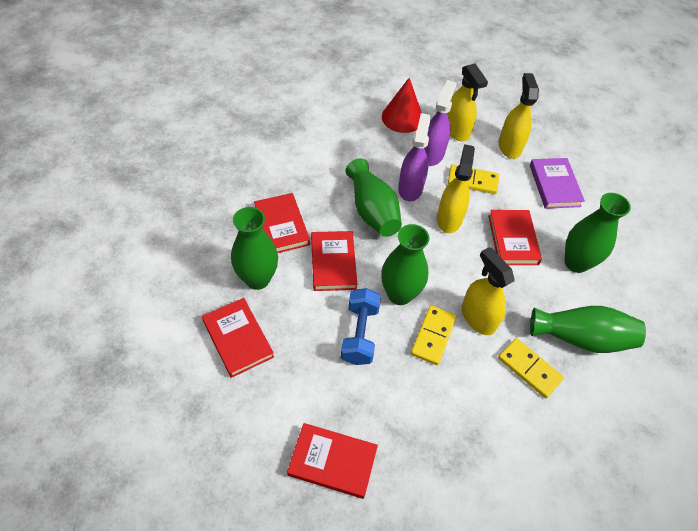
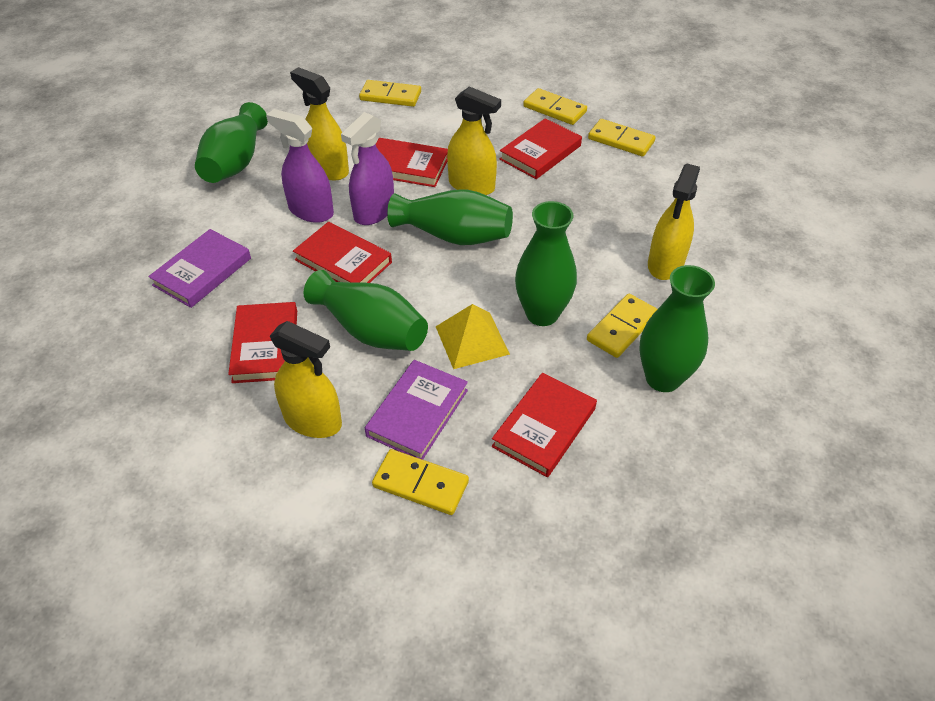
blue dumbbell: [341,288,381,365] = 1 -> none = 0
purple book: [530,158,585,209] = 1 -> [148,229,251,308] [365,360,468,460] = 2
red cone: [382,78,422,133] = 1 -> none = 0
yellow domino: [411,305,456,365] [448,164,499,194] [498,338,564,398] = 3 -> [359,80,421,107] [372,449,469,515] [523,88,587,125] [587,294,657,358] [588,119,656,156] = 5
yellow pyramid: none = 0 -> [435,304,510,369] = 1

